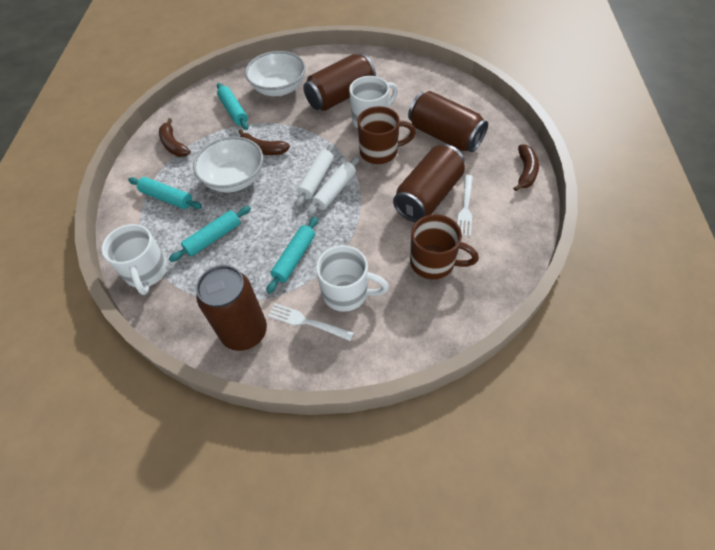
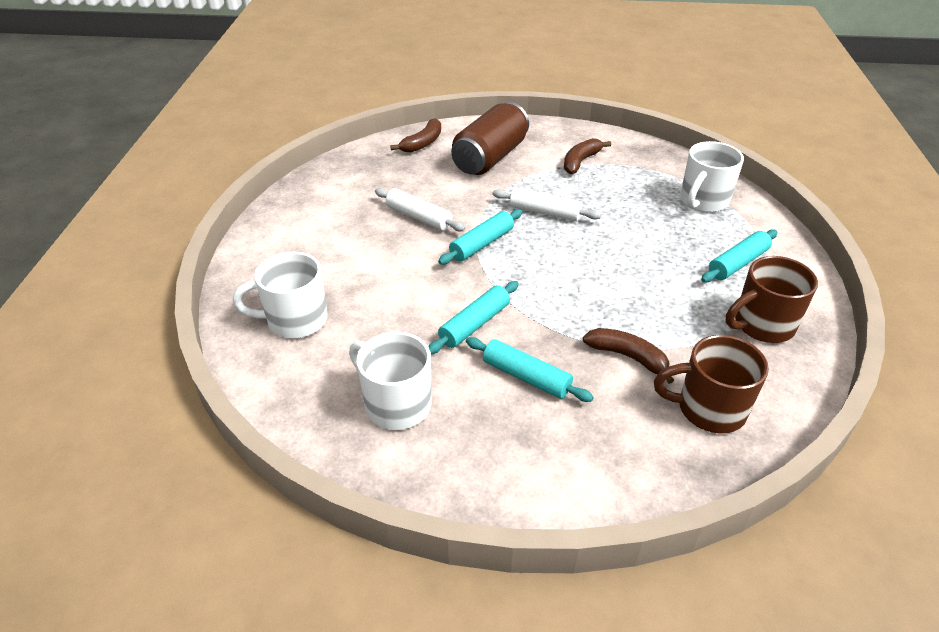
brown can: [196,265,267,351] [303,53,376,111] [393,145,465,222] [408,91,488,152] = 4 -> [451,102,529,175] = 1
white bowl: [193,137,263,193] [245,51,306,96] = 2 -> none = 0
white fork: [268,303,354,341] [457,175,473,237] = 2 -> none = 0

